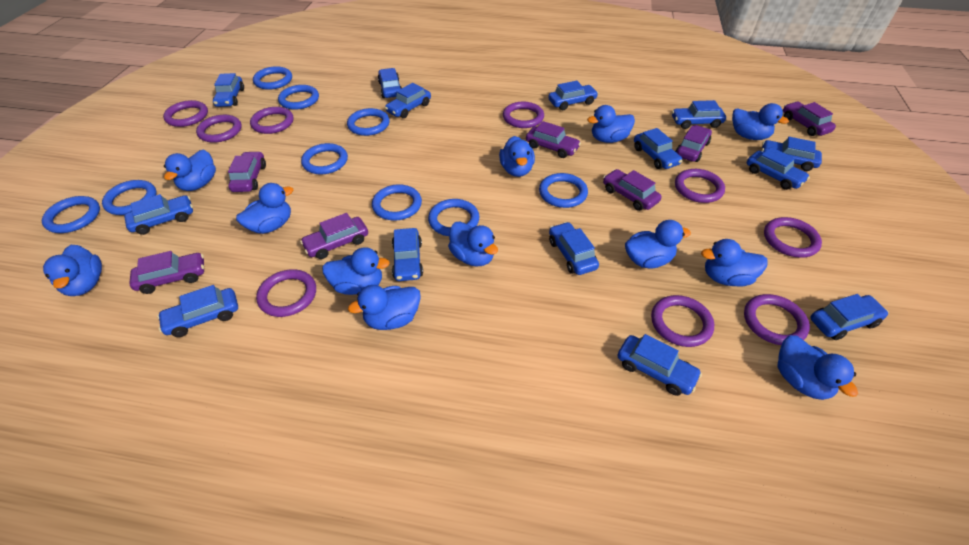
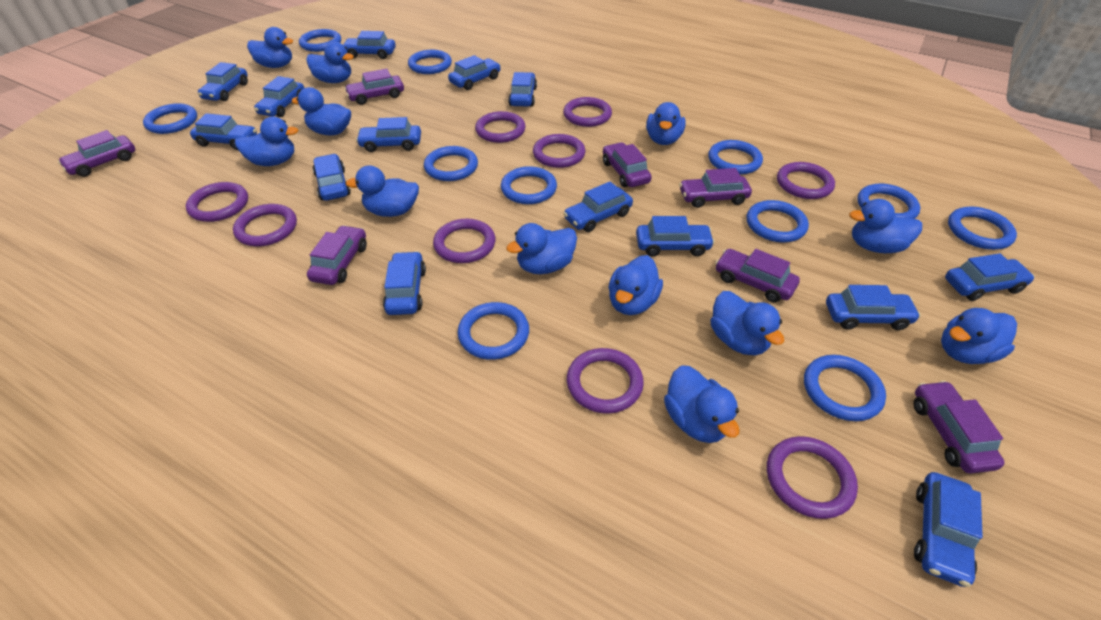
blue ring: [42,196,100,233] [102,180,157,215] [253,66,292,90] [278,85,319,110] [301,143,348,174] [347,108,390,136] [372,184,422,221] [428,199,480,236] [539,173,588,208] = 9 -> [143,103,197,134] [299,29,341,52] [408,50,452,74] [424,146,478,181] [458,302,529,360] [501,166,557,204] [708,140,763,175] [747,200,809,242] [804,355,886,421] [857,183,921,219] [948,207,1017,250] = 11

